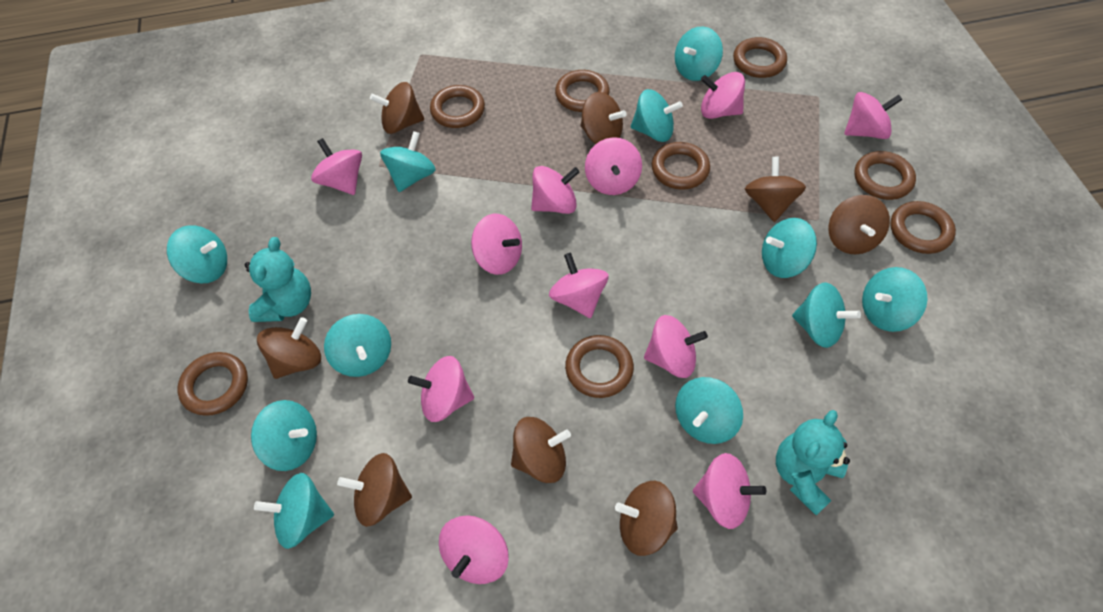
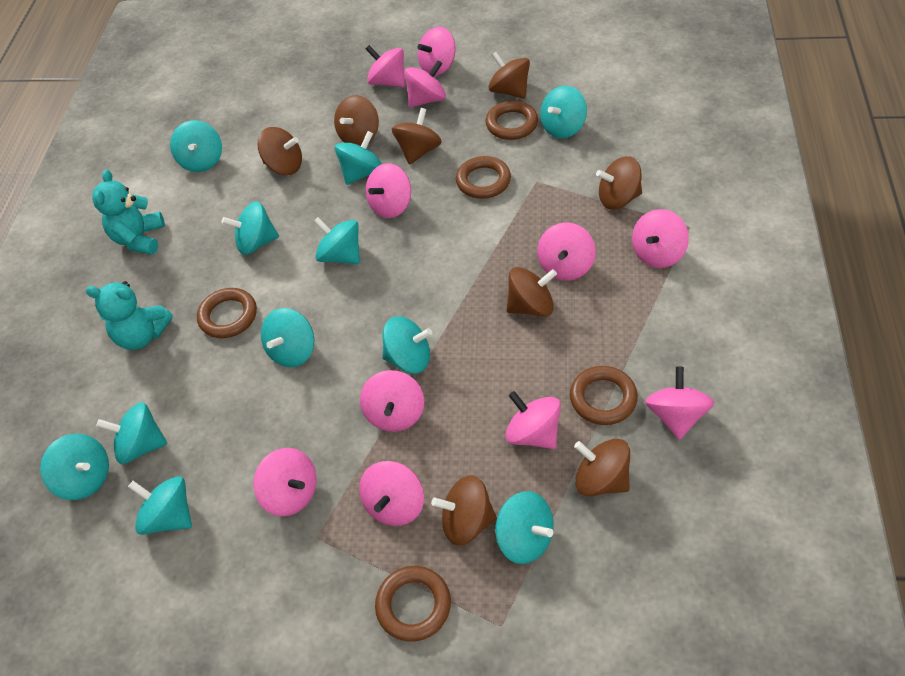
brown ring: [177,352,248,416] [430,85,485,128] [555,70,610,112] [565,335,634,398] [652,142,710,190] [733,37,787,78] [854,151,916,200] [890,201,956,254] = 8 -> [197,288,257,338] [375,566,451,642] [456,156,511,199] [486,101,538,140] [570,366,638,425] = 5

